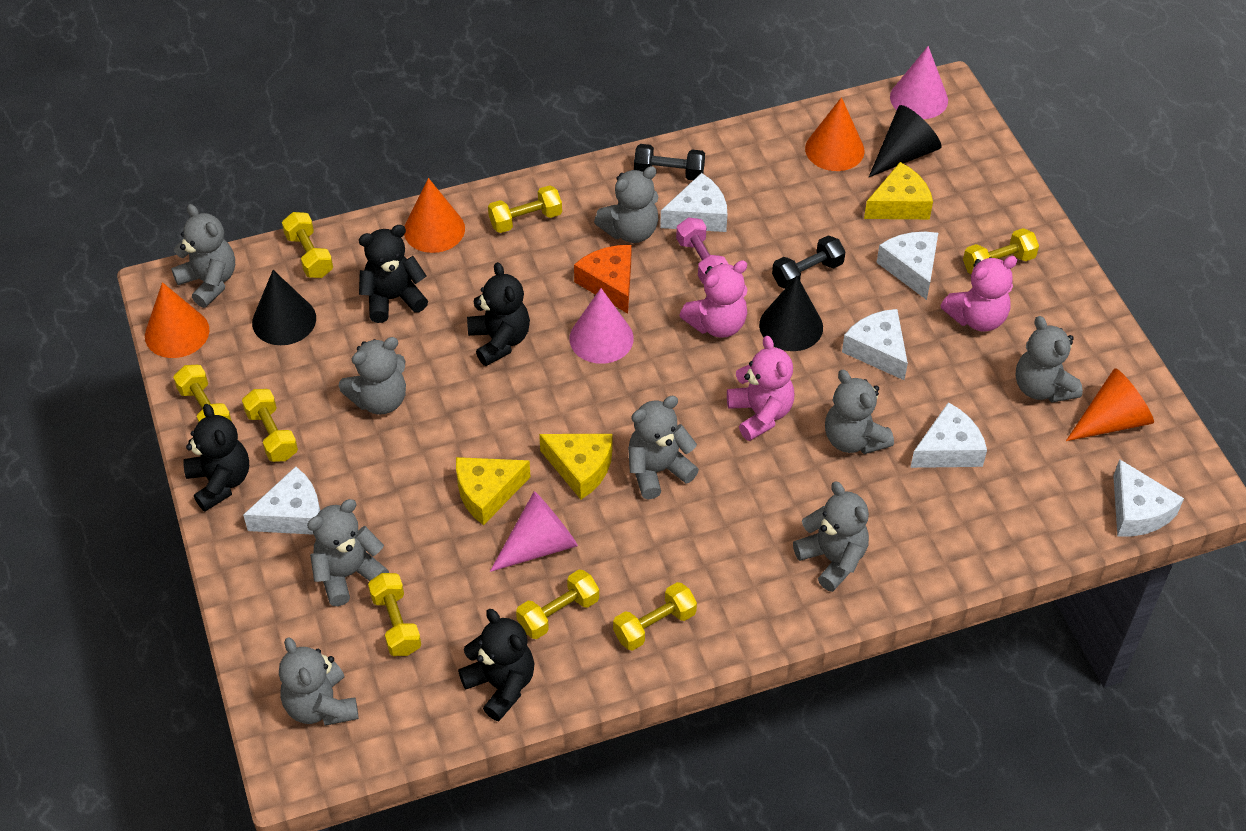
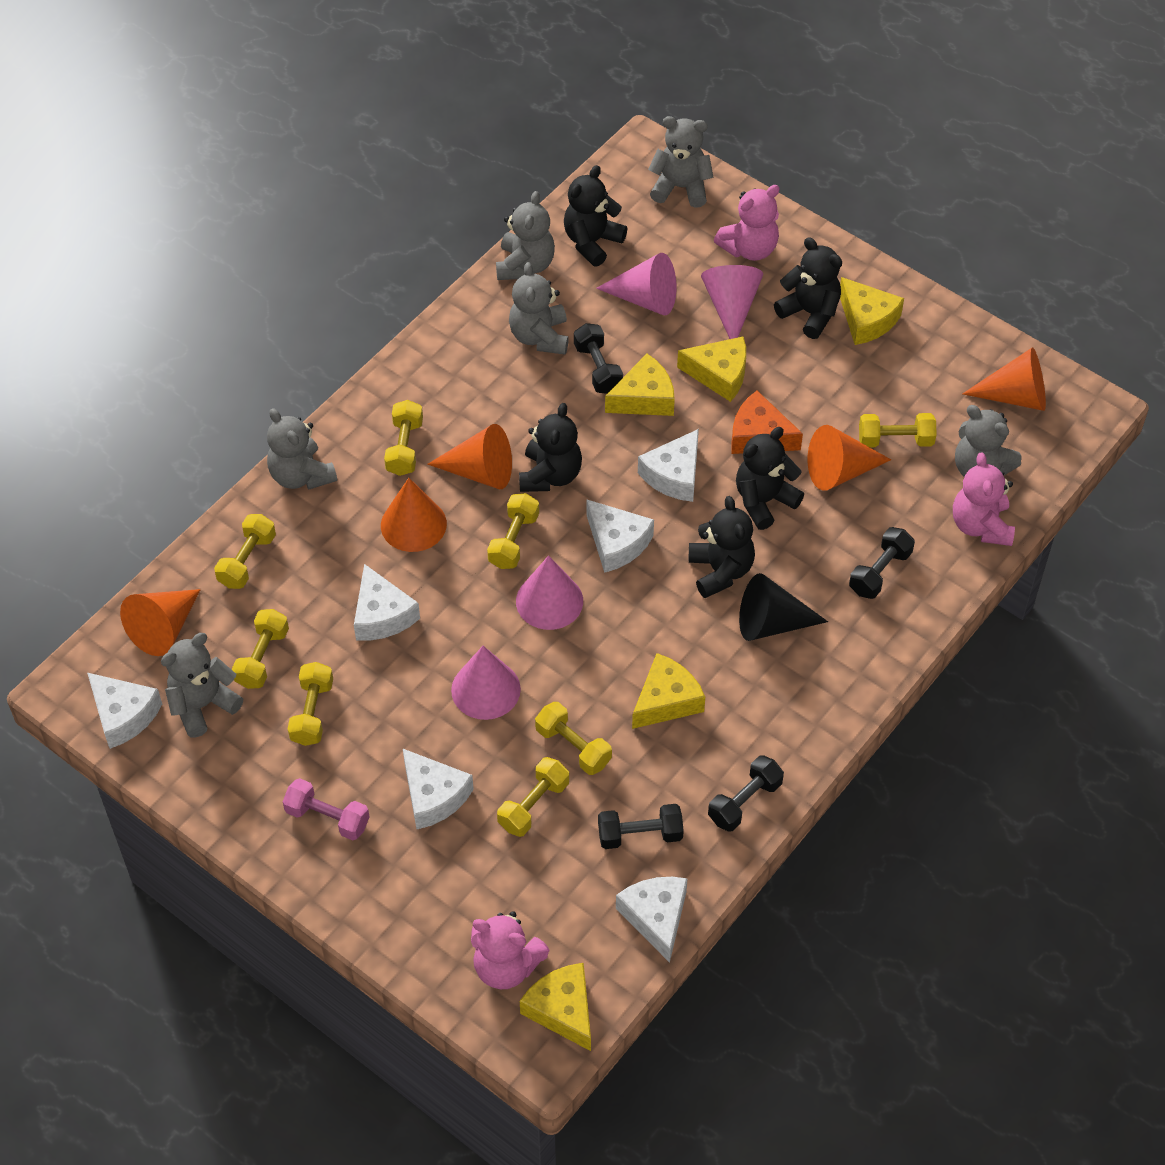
black cone: [252,270,316,345] [759,276,823,351] [869,105,942,177] = 3 -> [739,573,828,641] = 1
black dumbbell: [634,144,705,180] [772,236,846,289] = 2 -> [574,323,623,394] [598,804,684,849] [708,755,784,832] [849,527,915,599] = 4
black teddy bear: [183,404,249,511] [359,225,428,323] [458,609,535,721] [467,262,530,366] = 4 -> [519,403,582,492] [564,165,628,267] [689,496,755,598] [736,427,804,530] [774,237,842,339] = 5
grey teddy bear: [171,204,235,308] [279,637,359,726] [307,499,389,606] [339,337,406,415] [594,166,658,243] [628,396,699,500] [793,482,869,592] [825,370,894,454] [1015,316,1083,403] = 9 -> [161,633,243,738] [267,408,337,490] [496,191,555,280] [509,262,569,355] [648,116,714,208] [955,405,1021,477] = 6
orange cone: [145,282,209,358] [404,178,465,253] [805,97,865,171] [1066,368,1154,441] = 4 -> [120,589,201,656] [381,478,447,552] [427,424,512,489] [807,425,891,491] [962,348,1046,411] = 5
pink cone: [490,491,578,572] [570,288,634,364] [890,46,948,119] = 3 -> [451,646,521,720] [516,555,583,630] [596,253,676,316] [701,265,763,339] = 4
yellow cheese: [456,457,531,525] [539,434,612,499] [864,162,933,219] = 3 -> [520,963,591,1051] [605,354,675,416] [632,653,705,729] [677,337,746,402] [840,277,904,345] = 5

